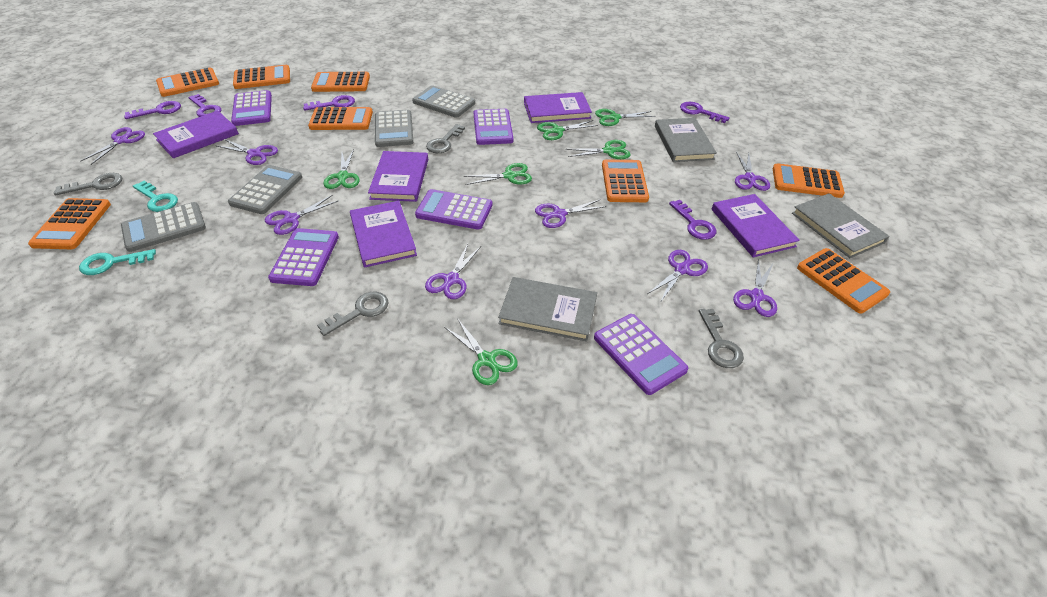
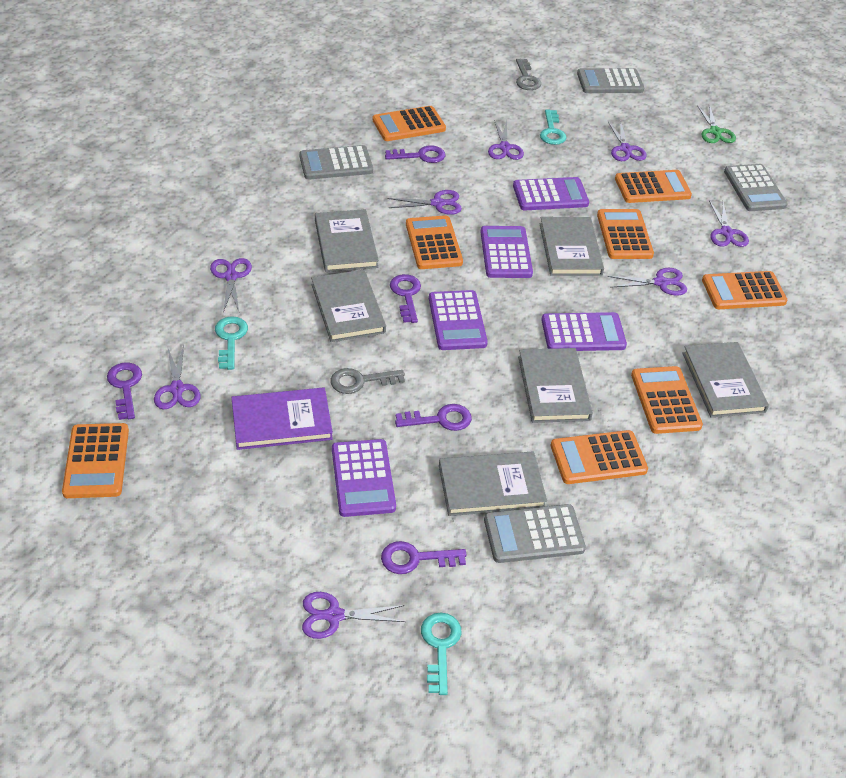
green scissors: [324,150,360,189] [444,318,518,385] [463,163,532,185] [537,120,598,140] [566,140,631,159] [595,109,655,126] = 6 -> [697,104,736,143] = 1
grey book: [498,277,597,342] [655,118,717,162] [792,193,889,258] = 3 -> [311,270,386,342] [315,209,379,272] [439,451,547,516] [518,348,593,423] [540,217,604,276] [682,342,769,417] = 6
grey key: [54,173,122,196] [317,292,389,336] [426,124,465,153] [699,309,744,368] = 4 -> [330,368,405,394] [516,59,541,90] = 2
purple book: [153,111,239,158] [350,201,417,267] [368,151,428,202] [524,92,592,123] [712,194,800,257] = 5 -> [231,388,333,450] = 1
turquoise key: [79,249,156,275] [133,181,178,212] = 2 -> [215,316,248,370] [421,613,461,695] [540,109,566,145] = 3

